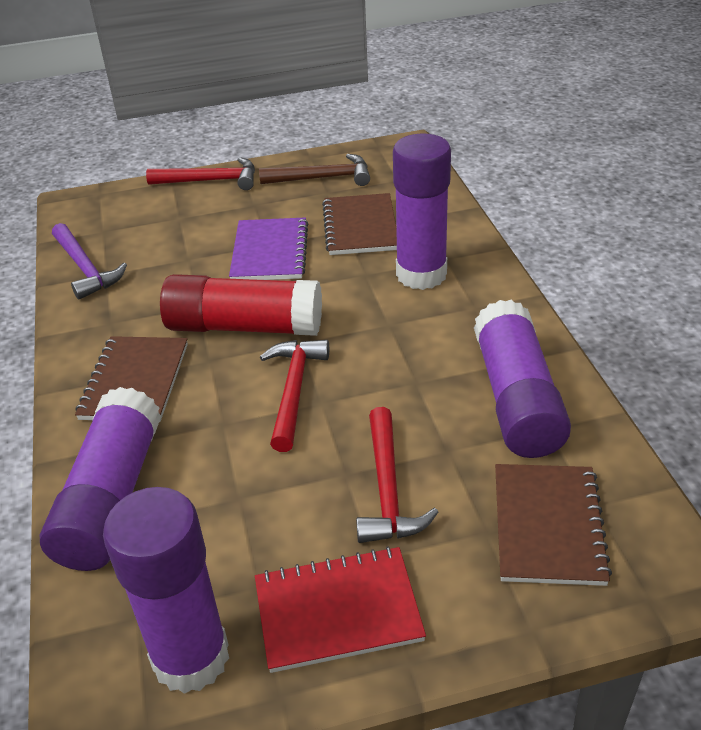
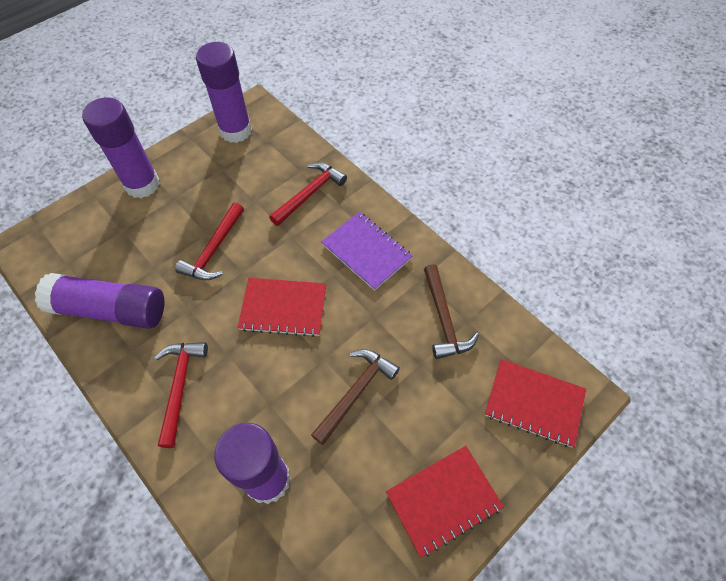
brown hammer: [259,154,370,186] = 1 -> [311,349,400,445] [424,264,479,359] = 2
brown notebook: [75,336,188,422] [322,193,397,255] [495,464,612,586] = 3 -> none = 0
purple hammer: [52,223,127,300] = 1 -> none = 0
red glue stick: [160,274,322,336] = 1 -> none = 0
red notebook: [255,546,426,673] = 1 -> [237,278,326,337] [386,446,504,558] [485,359,586,447] = 3

